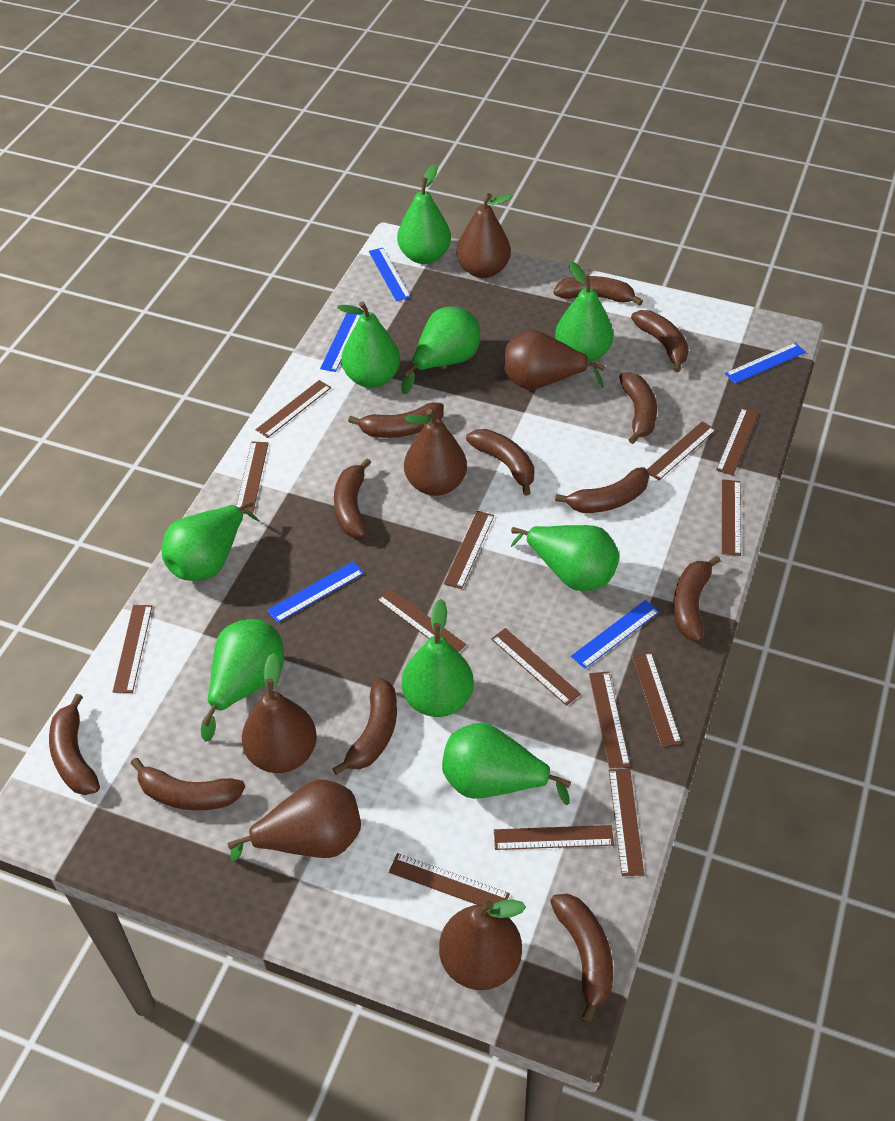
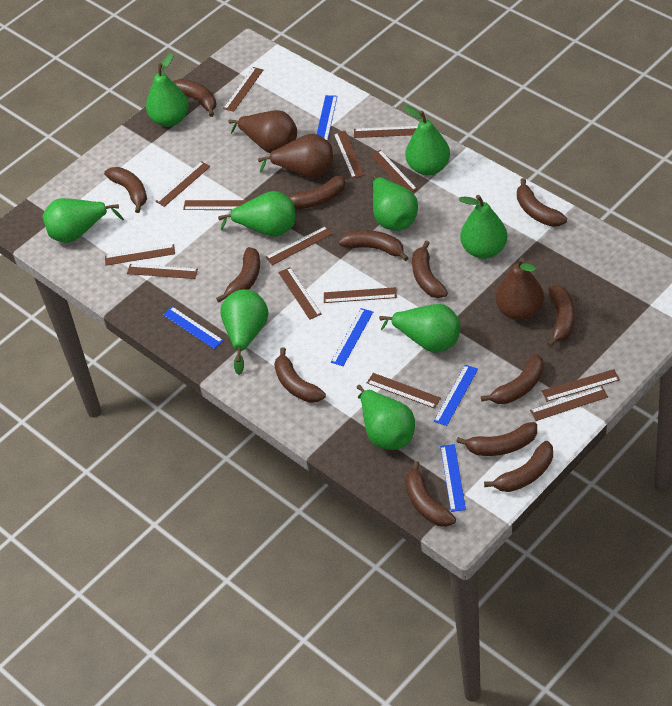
brown banana: [49,694,100,795] [130,758,245,810] [332,678,397,775] [334,458,371,537] [348,402,444,438] [466,429,535,496] [550,894,613,1022] [554,276,643,306] [555,467,649,513] [619,372,657,444] [631,310,689,372] [673,556,721,642] = 12 -> [104,167,147,213] [173,79,216,117] [216,247,260,303] [274,347,326,403] [287,175,346,209] [338,230,408,261] [405,461,456,527] [412,241,448,298] [456,422,537,456] [481,354,544,404] [484,441,553,492] [517,178,567,227] [547,285,575,347] = 13
brown pear: [228,779,361,861] [242,653,317,773] [404,409,467,496] [439,899,526,990] [457,193,512,278] [504,330,605,390] = 6 -> [228,110,297,153] [258,134,333,178] [495,258,544,320] = 3

